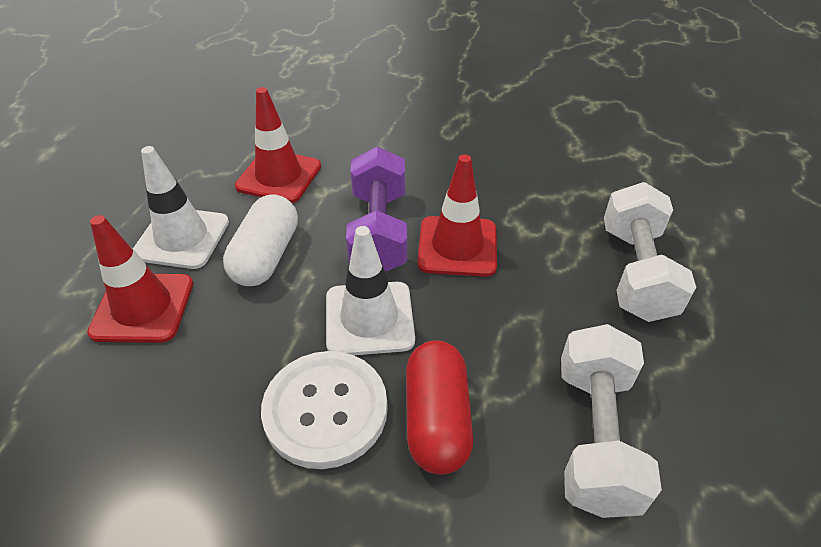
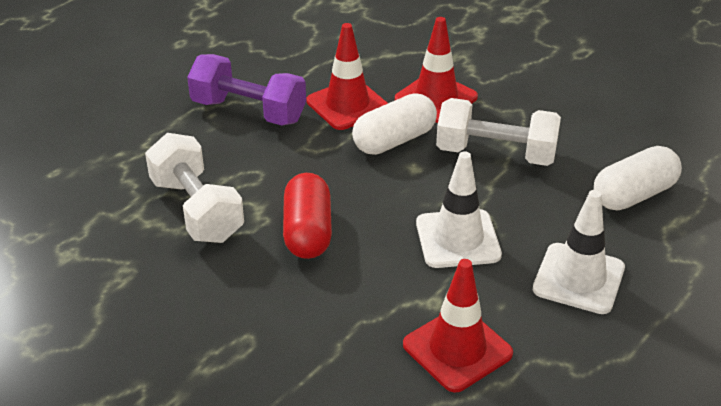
white button: [261,351,388,469] = 1 -> none = 0
white capsule: [223,194,298,286] = 1 -> [352,93,437,155] [594,146,682,210] = 2

